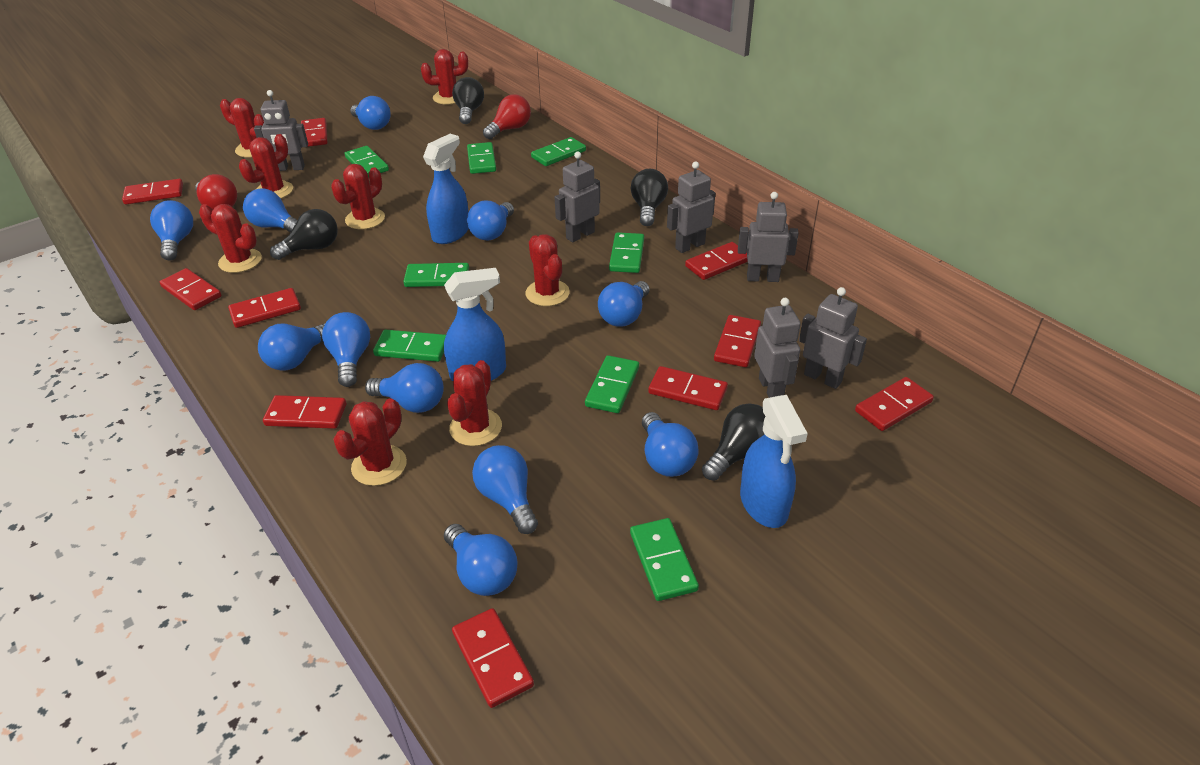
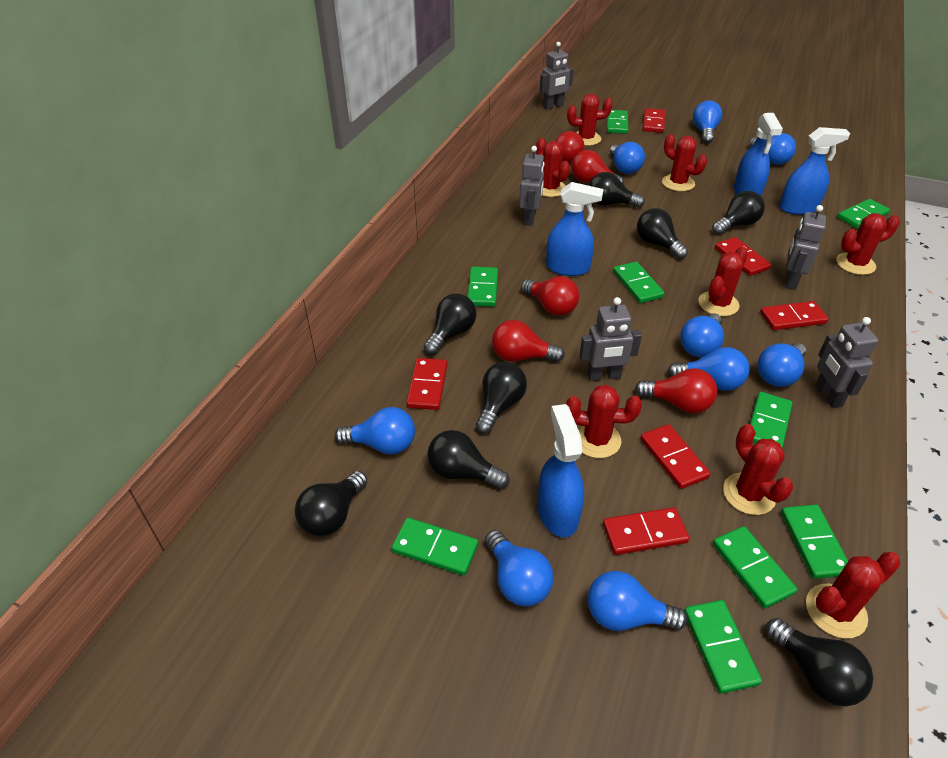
black light bulb: [270,209,338,260] [452,77,484,124] [631,169,668,226] [702,403,766,481] = 4 -> [295,471,368,536] [424,293,476,354] [427,430,509,489] [476,362,527,434] [589,172,645,208] [637,208,688,259] [712,191,765,235] [766,618,873,706] = 8
blue light bulb: [150,200,193,260] [243,188,297,233] [258,323,325,370] [322,312,370,387] [350,96,391,130] [365,363,444,413] [444,524,518,596] [467,201,514,241] [472,445,538,534] [598,281,650,327] [642,412,699,477] = 11 -> [335,407,415,455] [485,530,554,606] [588,571,687,631] [610,142,645,174] [667,347,750,391] [680,313,724,357] [693,100,722,143] [749,133,796,165] [757,343,806,387] = 9
blue spray bottle: [423,134,469,244] [444,268,506,381] [740,395,808,528] = 3 -> [538,404,584,537] [546,182,603,276] [734,113,783,197] [779,127,850,215] = 4
green domino: [345,146,389,177] [373,329,446,362] [403,263,469,287] [467,142,496,174] [531,137,586,166] [585,355,639,413] [609,232,644,273] [630,518,699,601] = 8 -> [392,518,478,575] [468,267,498,307] [607,110,628,134] [613,262,665,303] [684,600,762,694] [713,526,797,608] [750,392,793,448] [781,504,848,579] [837,199,890,228] = 9
grey robot: [254,90,308,171] [555,152,600,242] [667,161,715,253] [738,192,799,282] [754,298,801,398] [799,287,867,389] = 6 -> [519,146,544,226] [539,42,574,110] [579,297,642,381] [785,205,826,290] [815,317,879,408] = 5
red domino: [122,179,183,204] [160,268,221,310] [228,288,301,328] [263,395,347,429] [301,118,327,147] [452,608,534,708] [648,366,728,410] [685,242,748,280] [714,315,761,367] [855,377,934,431] = 10 -> [406,358,447,410] [603,507,689,555] [640,424,711,489] [643,108,665,133] [715,237,771,276] [760,301,828,330] = 6
red light bulb: [195,174,237,209] [483,94,531,139] = 2 -> [492,320,565,362] [521,276,579,316] [556,131,584,163] [571,150,624,185] [635,368,717,413] = 5

